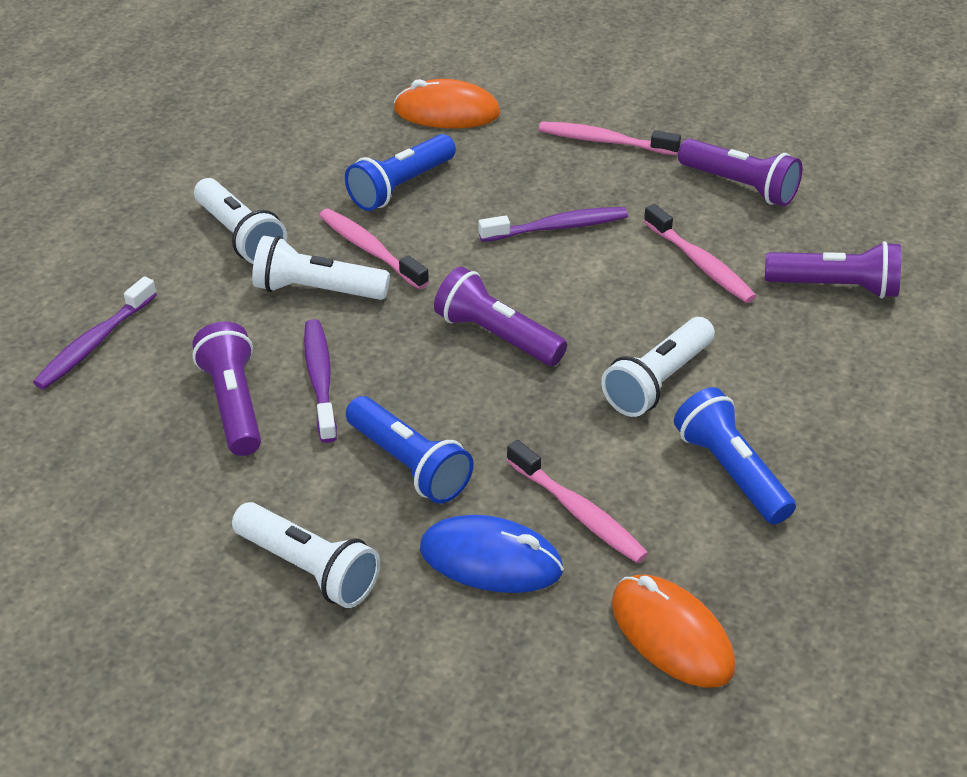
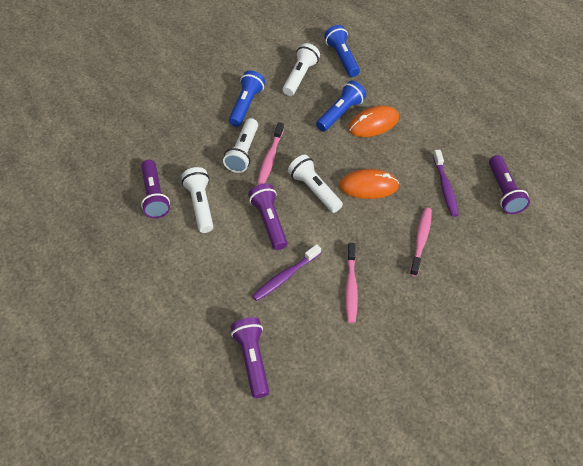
blue mouse: [420,515,564,593] = 1 -> none = 0
pink toothbrush: [319,209,429,289] [507,440,648,563] [539,121,681,155] [644,204,756,303] = 4 -> [257,122,284,184] [345,243,358,323] [410,208,432,276] = 3
purple toothbrush: [33,276,157,389] [304,319,337,443] [478,207,628,242] = 3 -> [252,244,321,301] [433,150,459,217] = 2

